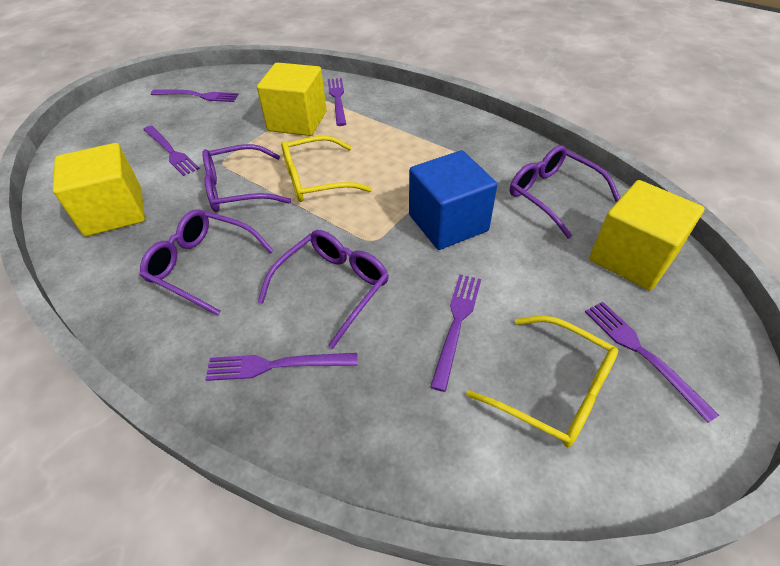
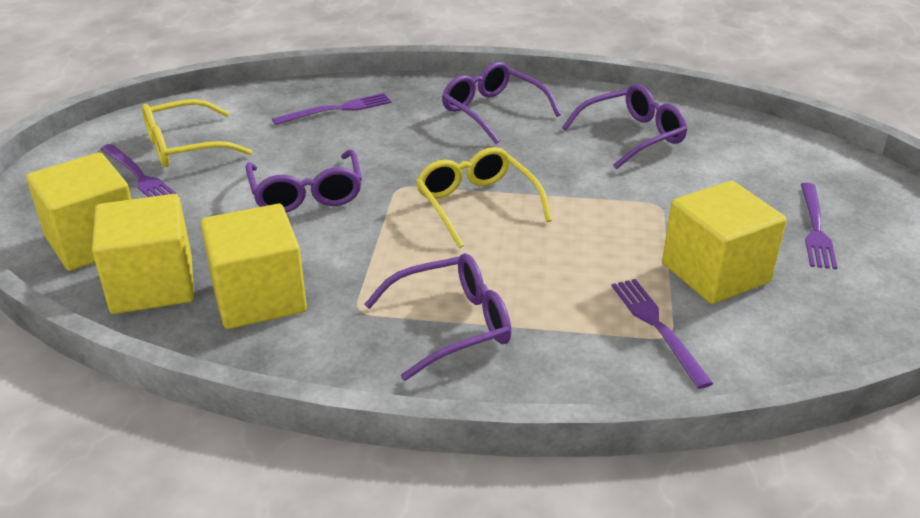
blue cube: [409,150,497,250] = 1 -> none = 0
purple fork: [143,126,199,176] [151,89,239,102] [205,353,358,381] [328,78,346,126] [430,275,481,392] [585,302,719,423] = 6 -> [101,144,179,197] [272,93,392,125] [612,279,713,389] [801,183,838,269] = 4
yellow cube: [53,143,145,237] [257,62,327,136] [589,180,705,291] = 3 -> [26,153,131,271] [92,194,194,314] [201,204,307,329] [662,181,786,304] = 4

